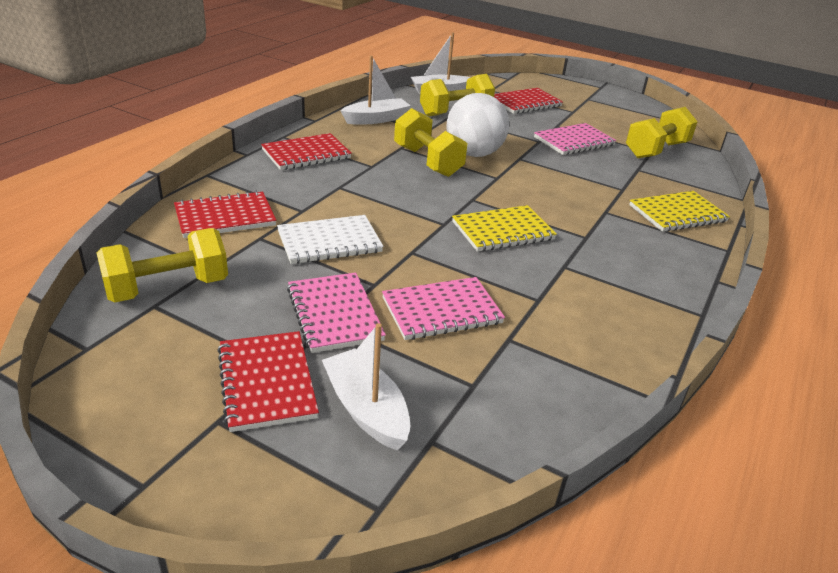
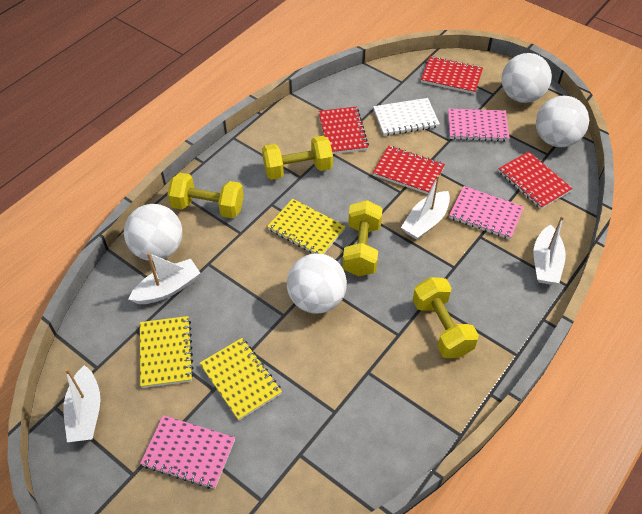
white ball: [447,93,509,157] = 1 -> [124,204,182,261] [287,253,347,314] [502,53,552,103] [536,96,589,147] = 4
white boat: [322,323,410,450] [341,56,411,125] [411,33,471,94] = 3 -> [63,365,101,442] [128,252,200,304] [401,175,450,240] [534,215,566,285] = 4
yellow notebook: [452,205,557,252] [629,191,730,232] = 2 -> [140,316,194,388] [200,338,282,421] [267,199,346,254] = 3

